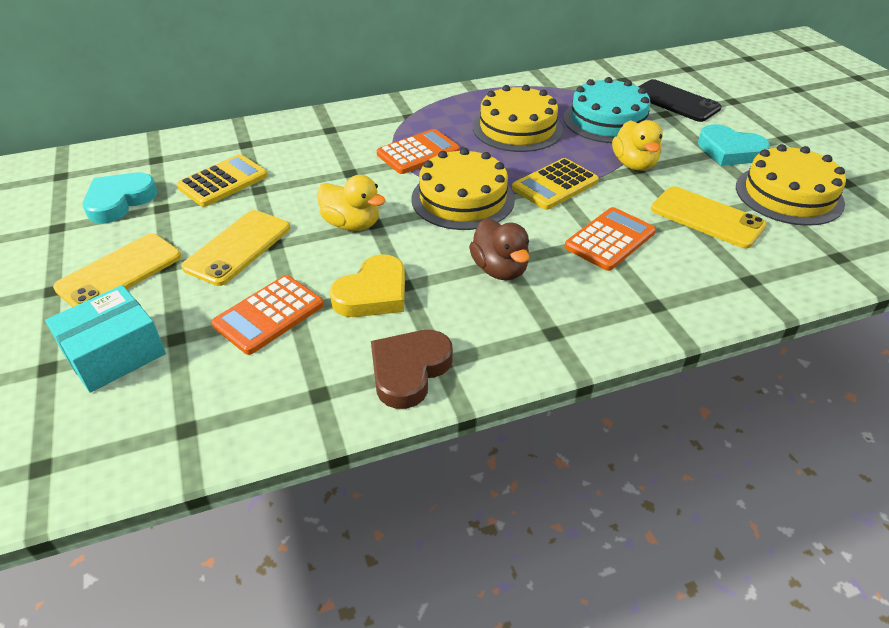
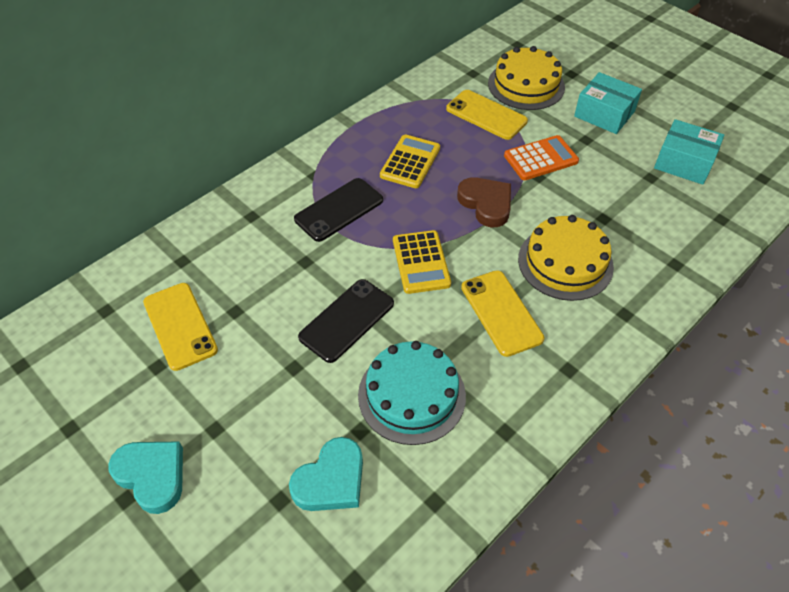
black phone: [638,79,722,122] = 1 -> [294,178,383,242] [298,279,394,363] = 2
brown duck: [469,218,530,280] = 1 -> none = 0
orange calculator: [211,275,324,355] [377,129,460,174] [564,207,656,271] = 3 -> [504,135,579,180] = 1
turquoise box: [45,285,166,393] = 1 -> [574,72,642,134] [654,119,724,185] = 2
yellow cake: [411,148,515,230] [473,85,563,152] [736,144,846,226] = 3 -> [488,46,565,110] [518,215,614,301] = 2
yellow duck: [317,175,386,231] [612,120,663,171] = 2 -> none = 0
yellow heart: [330,254,405,317] = 1 -> none = 0

